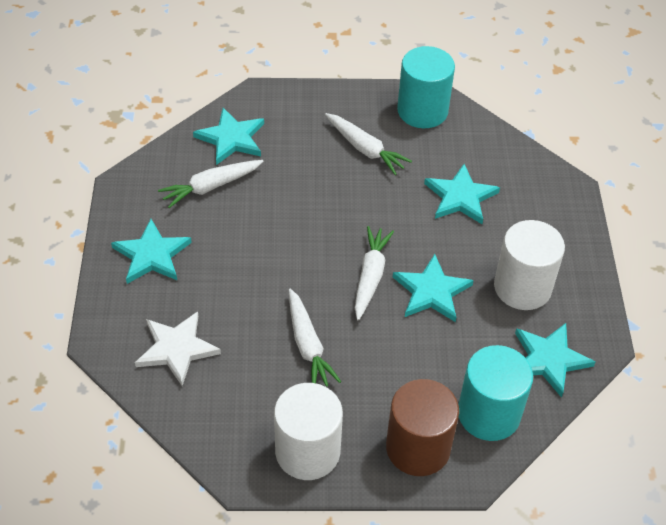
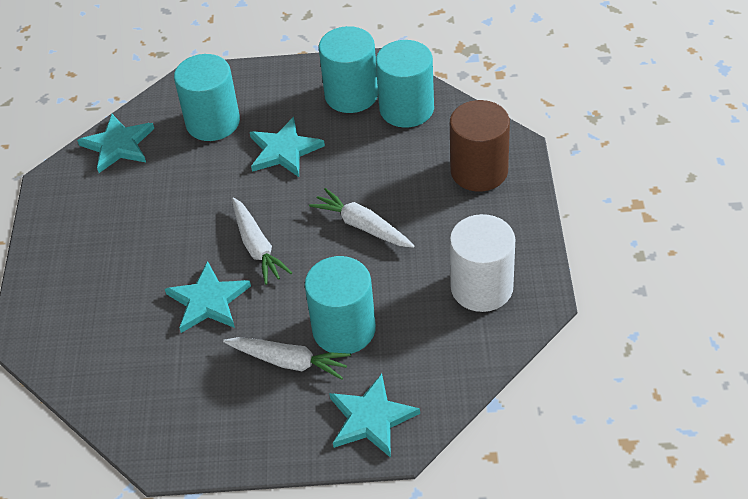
turquoise cylinder: [397,46,455,128] [458,345,533,441] = 2 -> [174,54,240,141] [304,256,376,354] [319,26,378,113] [376,40,434,128] = 4
turquoise star: [111,219,192,284] [193,108,264,165] [393,254,474,322] [424,164,500,224] [515,323,596,398] = 5 -> [77,114,154,173] [165,261,251,333] [250,117,325,177] [329,374,420,458] = 4
white carrot: [158,160,263,208] [289,288,341,387] [325,113,412,175] [355,226,394,320] = 4 -> [223,337,351,380] [232,198,292,285] [309,188,415,248] = 3
white cylinder: [274,383,343,480] [494,220,565,310] = 2 -> [450,214,515,312] = 1
white star: [135,311,221,386] = 1 -> none = 0

